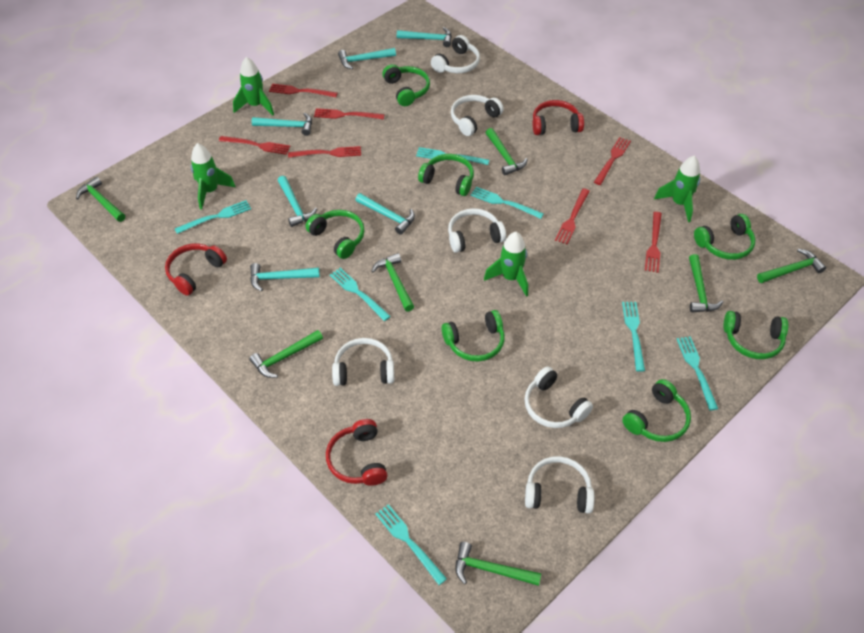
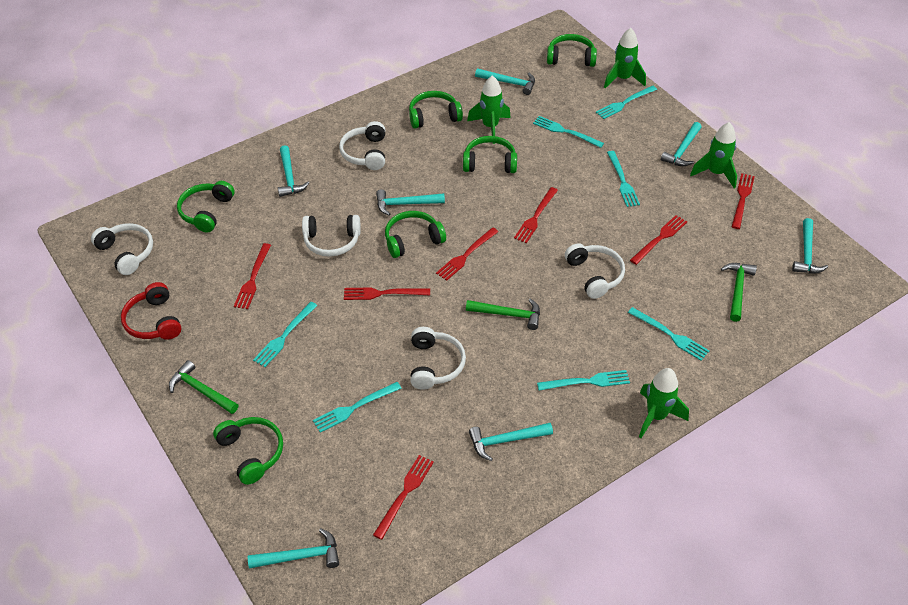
green hammer: [76,177,125,222] [249,330,323,378] [372,253,414,312] [455,542,541,586] [486,128,528,175] [689,254,723,313] [757,249,826,283] = 7 -> [169,360,238,414] [466,298,540,330] [721,263,757,322] = 3
green headphones: [306,210,365,259] [382,64,430,106] [418,154,474,196] [442,310,505,362] [622,379,691,442] [694,214,755,260] [724,311,788,359] = 7 -> [177,181,235,233] [213,417,283,485] [385,211,446,258] [409,91,463,129] [463,136,517,173] [547,34,597,67] = 6
red headphones: [165,243,227,296] [326,419,387,486] [533,100,584,135] = 3 -> [121,282,182,340] = 1
turquoise hammer: [250,263,320,291] [252,112,312,136] [278,176,317,227] [338,48,396,69] [356,193,415,235] [397,27,452,47] = 6 -> [248,528,339,569] [278,145,309,197] [376,189,445,215] [469,423,553,461] [475,68,535,95] [661,122,702,166] [792,218,828,273] = 7
white headphones: [332,338,394,386] [431,35,480,73] [448,208,506,253] [451,95,504,136] [524,366,593,428] [525,456,594,514] = 6 -> [91,223,153,275] [302,215,361,257] [339,121,385,170] [410,327,466,390] [565,243,625,299] = 5

